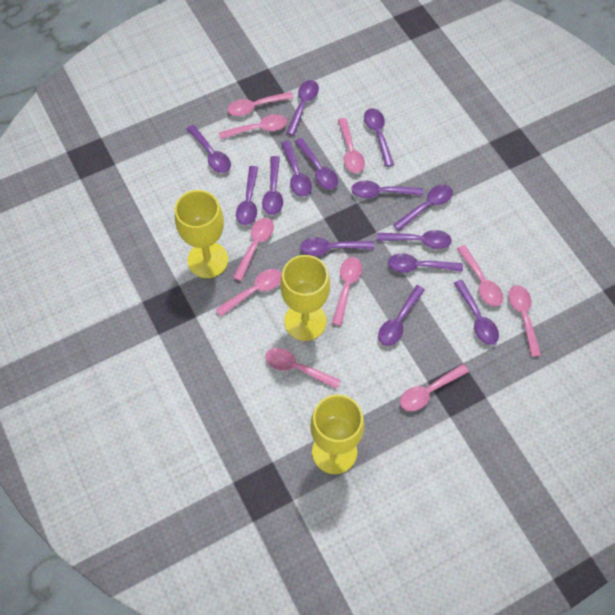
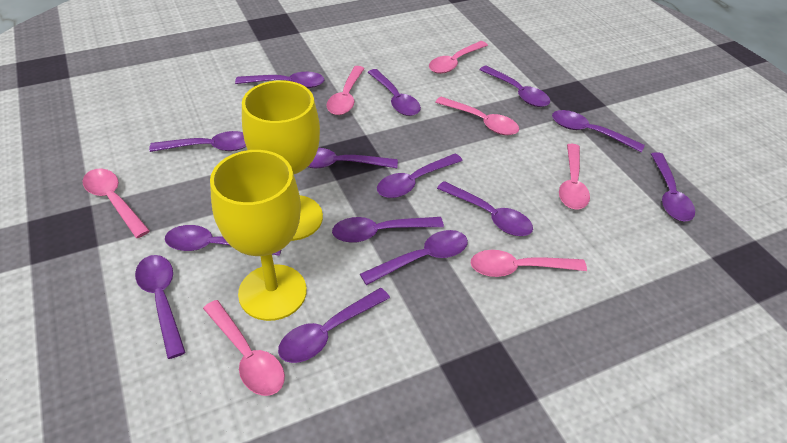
pink spoon: [215,269,282,317] [219,114,287,139] [227,92,294,116] [233,218,274,281] [265,348,341,389] [332,257,362,326] [338,118,365,173] [400,364,469,411] [457,245,503,307] [508,285,541,357] = 10 -> [83,169,150,238] [203,300,285,396] [326,66,365,115] [429,41,488,74] [435,97,519,135] [471,250,587,277] [559,144,590,209] = 7
yellow goblet: [175,190,228,278] [280,255,330,341] [310,394,364,474] = 3 -> [210,150,307,321] [242,80,323,241] = 2

